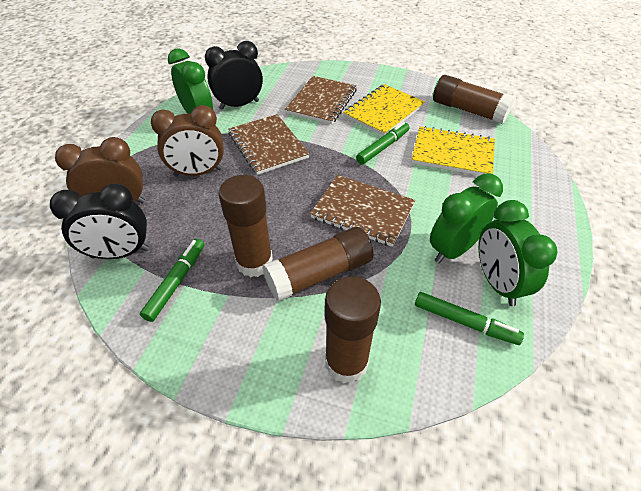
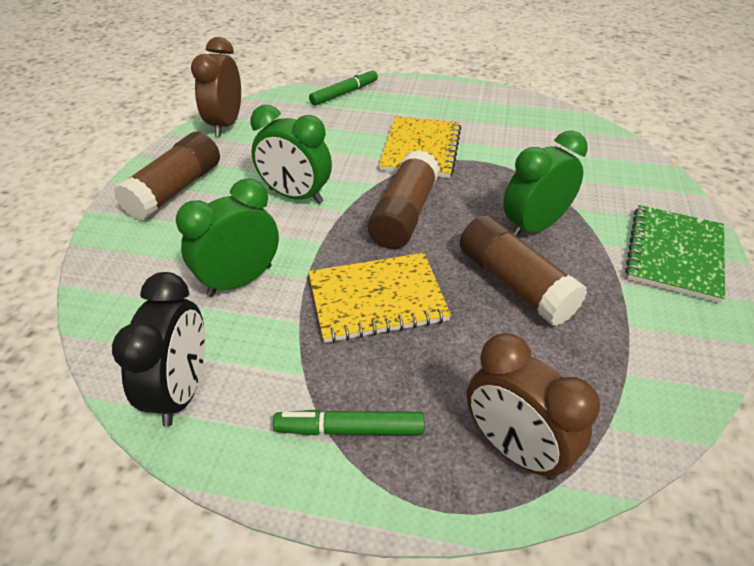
black clock: [50,183,149,259] [205,41,263,110] = 2 -> [112,272,205,427] = 1
brown glue stick: [218,175,273,277] [263,227,374,302] [325,276,381,383] [433,75,515,124] = 4 -> [114,132,220,221] [368,150,440,249] [460,215,587,326] = 3
brown notebook: [228,114,309,175] [285,76,357,124] [310,175,416,247] = 3 -> none = 0
green marker: [140,239,204,322] [356,122,409,165] [415,292,524,345] = 3 -> [273,410,425,436] [309,69,378,106] = 2
green notebook: none = 0 -> [625,205,725,303] = 1

